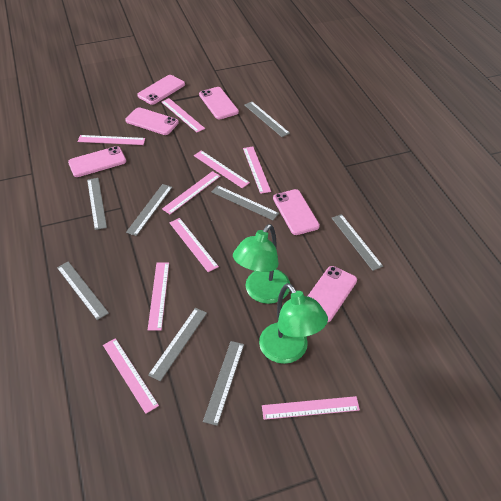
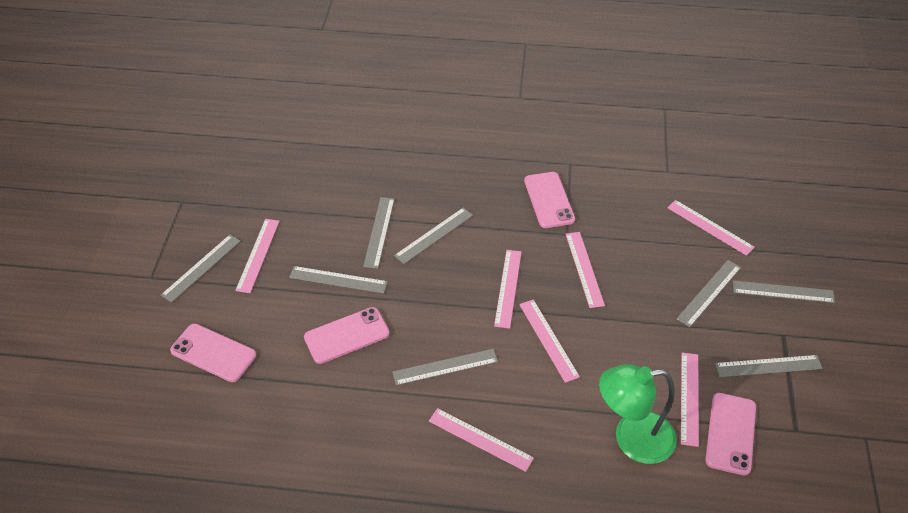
green lamp: [233,224,290,304] [259,283,328,364] = 2 -> [599,364,677,464] = 1
pink phone: [68,146,126,177] [125,107,179,135] [137,75,185,105] [199,87,239,119] [273,189,320,235] [308,266,357,323] = 6 -> [170,324,256,382] [304,307,389,364] [524,172,575,228] [705,393,756,475] = 4
pink ruler: [78,135,145,145] [103,338,159,414] [148,263,169,331] [161,98,205,132] [162,171,220,214] [169,218,219,272] [194,150,250,188] [243,147,271,194] [262,396,360,420] = 9 -> [235,219,279,293] [429,408,534,472] [494,250,521,329] [519,299,580,383] [566,232,605,308] [667,200,755,256] [681,353,699,447] = 7

